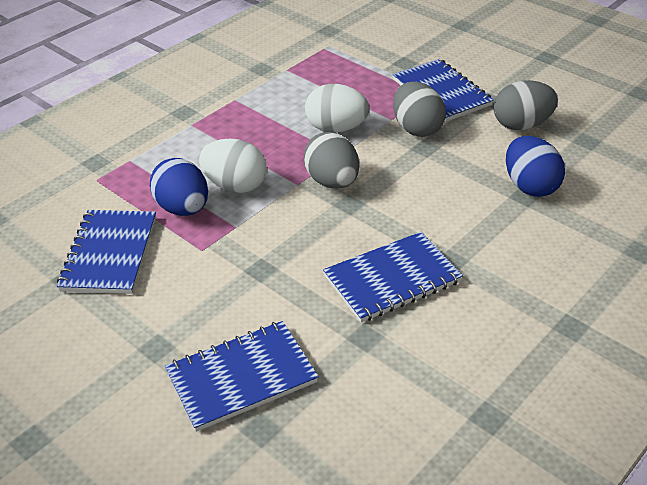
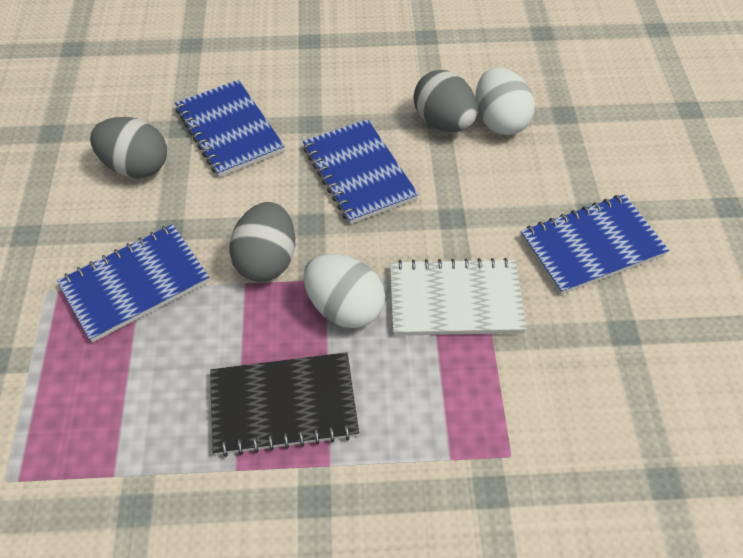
black notebook: none = 0 -> [210,352,359,457] = 1
blue egg: [150,158,208,216] [506,136,565,197] = 2 -> none = 0
white notebook: none = 0 -> [390,258,527,336] = 1

